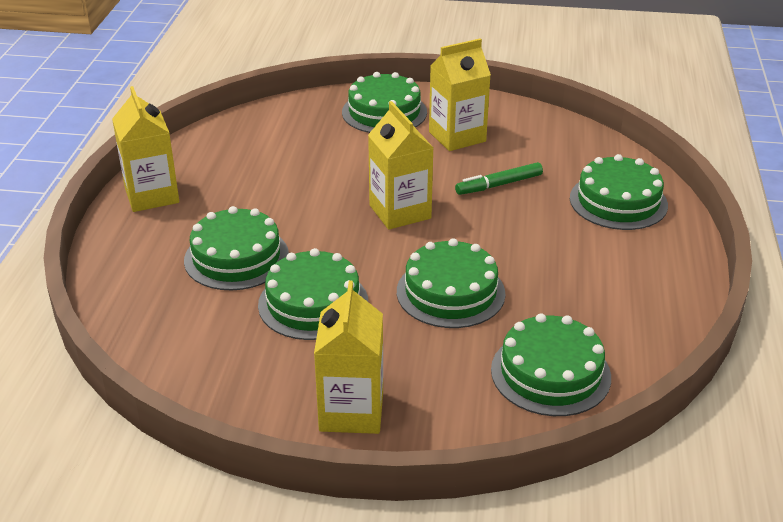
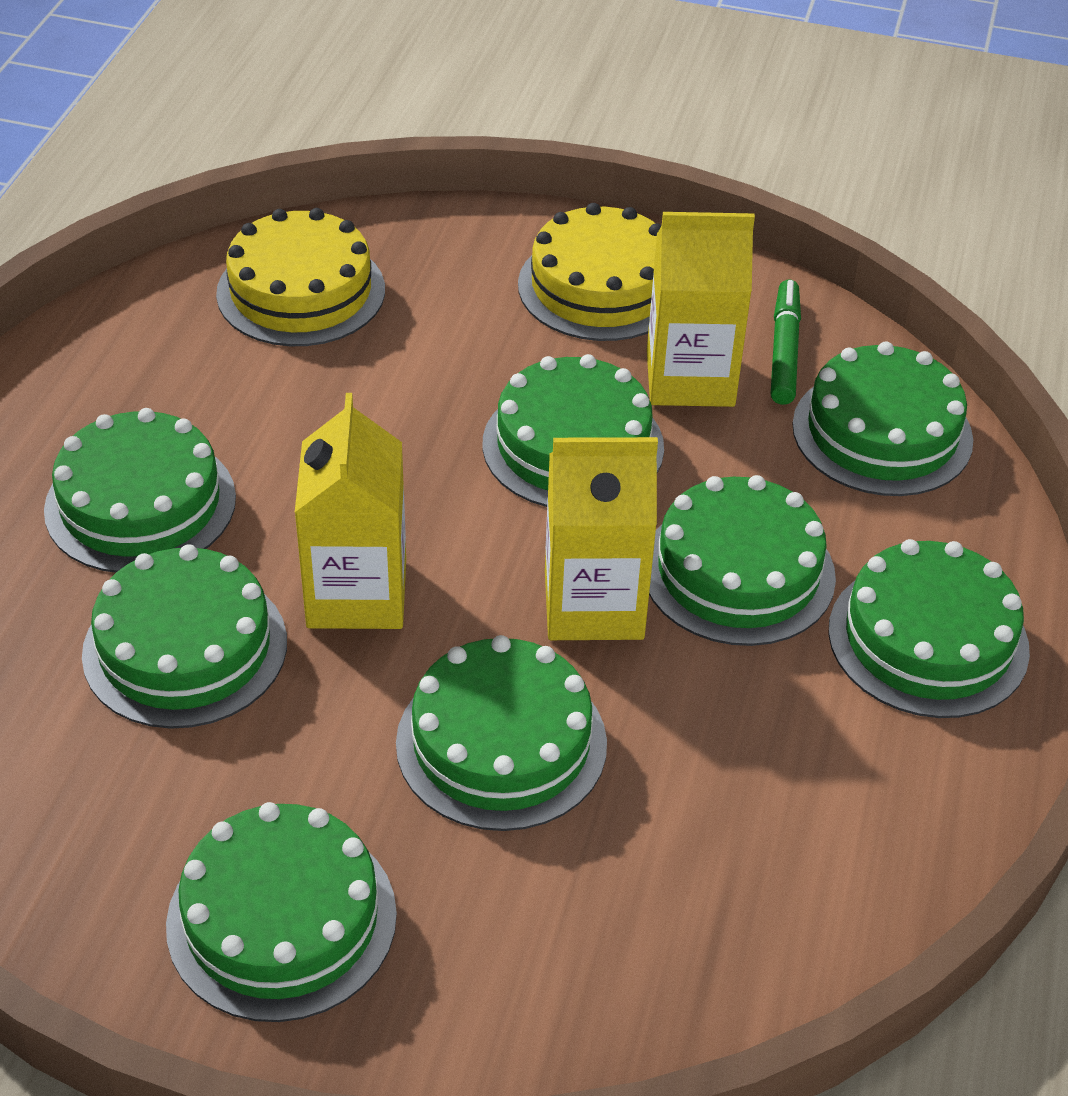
green cake: [184,206,289,290] [258,248,368,340] [342,72,427,133] [397,238,506,328] [491,314,611,416] [570,154,668,230] = 6 -> [44,408,236,573] [82,544,287,729] [166,802,397,1022] [396,635,607,831] [482,354,664,507] [649,475,836,646] [792,341,973,496] [828,539,1030,718] = 8
yellow cake: none = 0 -> [216,208,385,346] [518,203,662,341] = 2
yellow carton: [112,86,179,212] [314,281,383,434] [368,101,434,230] [429,38,491,151] = 4 -> [295,393,406,629] [545,437,658,640] [647,212,755,407] = 3

